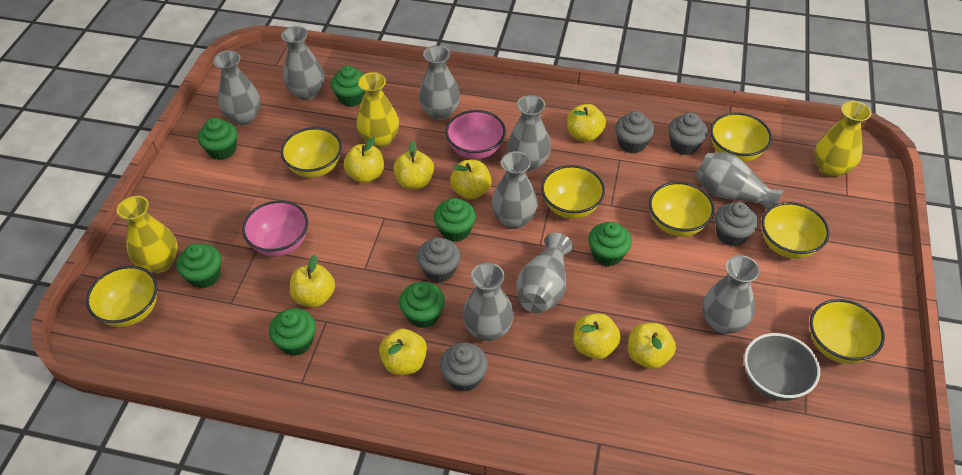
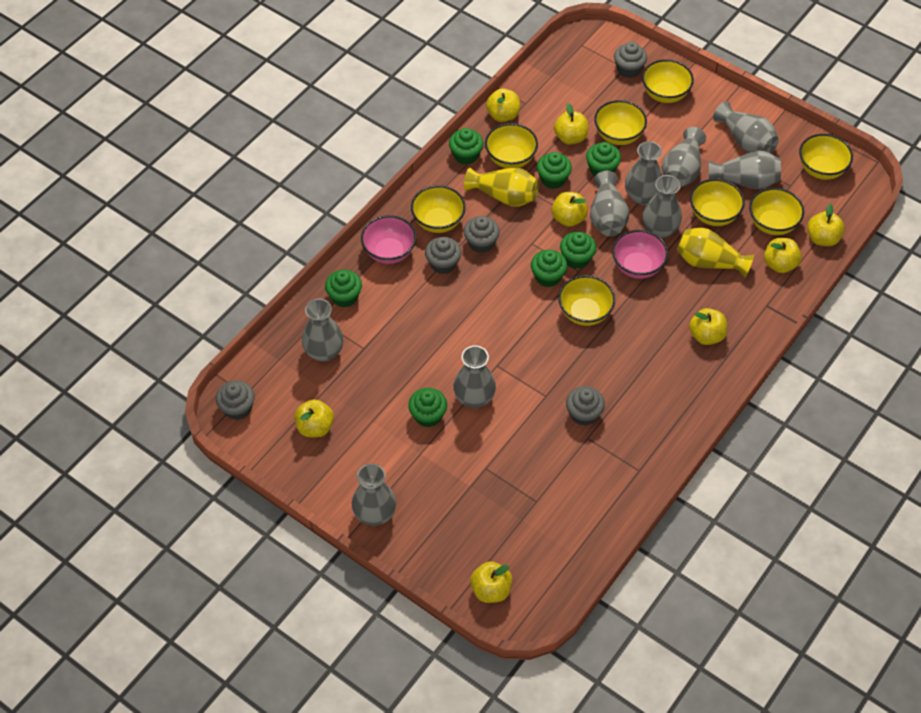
grey bowl: [744,333,820,401] = 1 -> none = 0
yellow bowl: [86,266,158,327] [281,127,342,178] [541,165,605,219] [649,182,715,237] [710,112,772,162] [762,202,830,259] [810,299,885,364] = 7 -> [411,185,466,233] [485,123,538,168] [558,275,615,326] [594,100,647,145] [642,59,694,103] [690,179,745,226] [749,188,804,235] [799,134,853,180] = 8
yellow vase: [117,196,178,273] [356,72,399,148] [814,101,871,178] = 3 -> [464,168,538,207] [677,228,754,278] = 2

